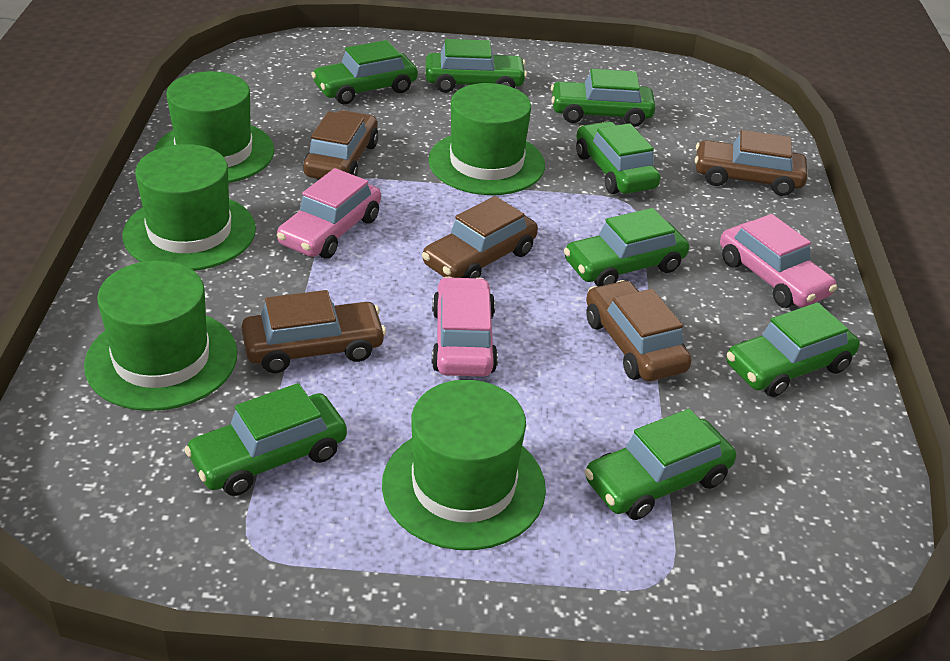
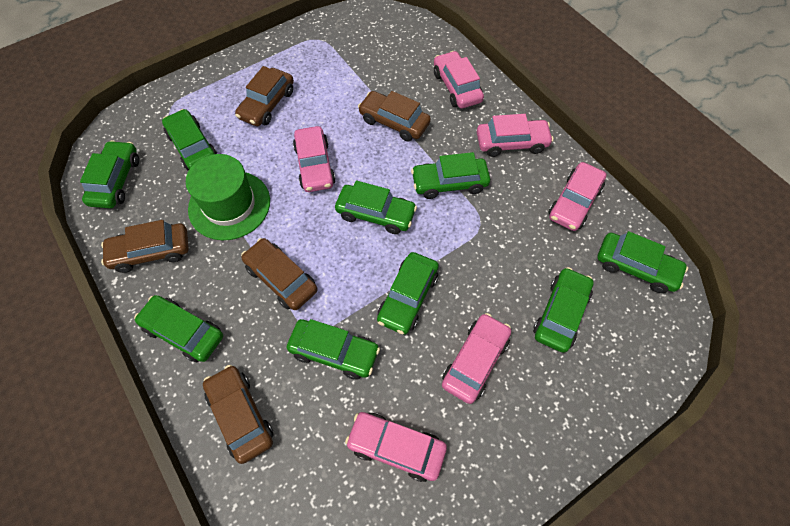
green car: [185,383,347,496] [311,40,418,104] [426,39,527,93] [551,69,656,127] [564,208,689,287] [576,122,661,194] [584,409,736,520] [727,303,860,397] = 8 -> [80,140,139,208] [134,295,223,362] [162,109,217,170] [287,319,380,379] [335,180,417,234] [377,252,439,335] [411,152,490,199] [533,267,594,353] [597,231,688,293] = 9
green hat: [84,261,237,411] [122,144,256,271] [154,71,275,183] [382,380,546,550] [428,83,545,195] = 5 -> [186,154,270,240] = 1
pink car: [277,168,381,259] [432,277,498,377] [720,214,837,308] = 3 -> [293,126,336,192] [345,412,447,482] [434,51,484,109] [442,313,511,404] [477,114,554,157] [548,162,607,231] = 6

